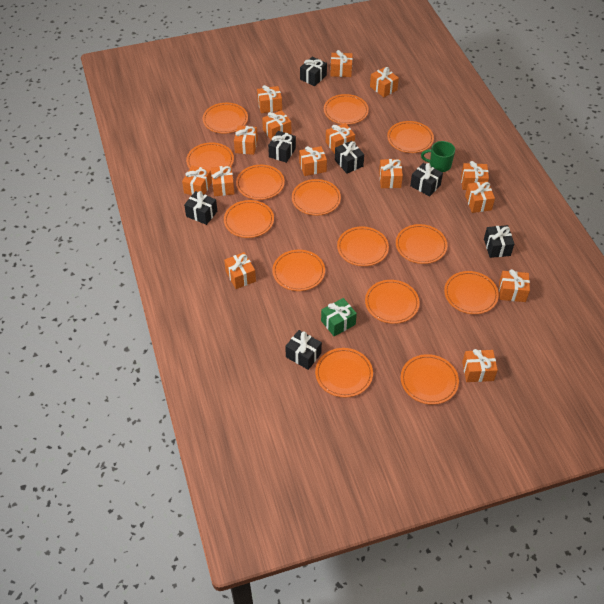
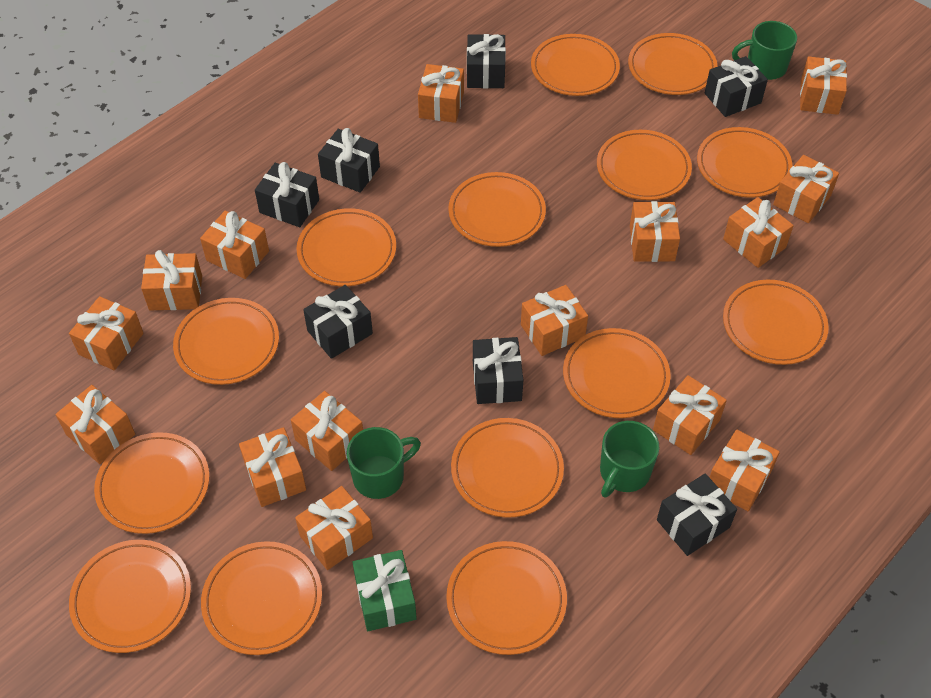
green mug: [421,141,455,172] = 1 -> [347,427,421,499] [600,421,660,498] [732,21,797,80] = 3

